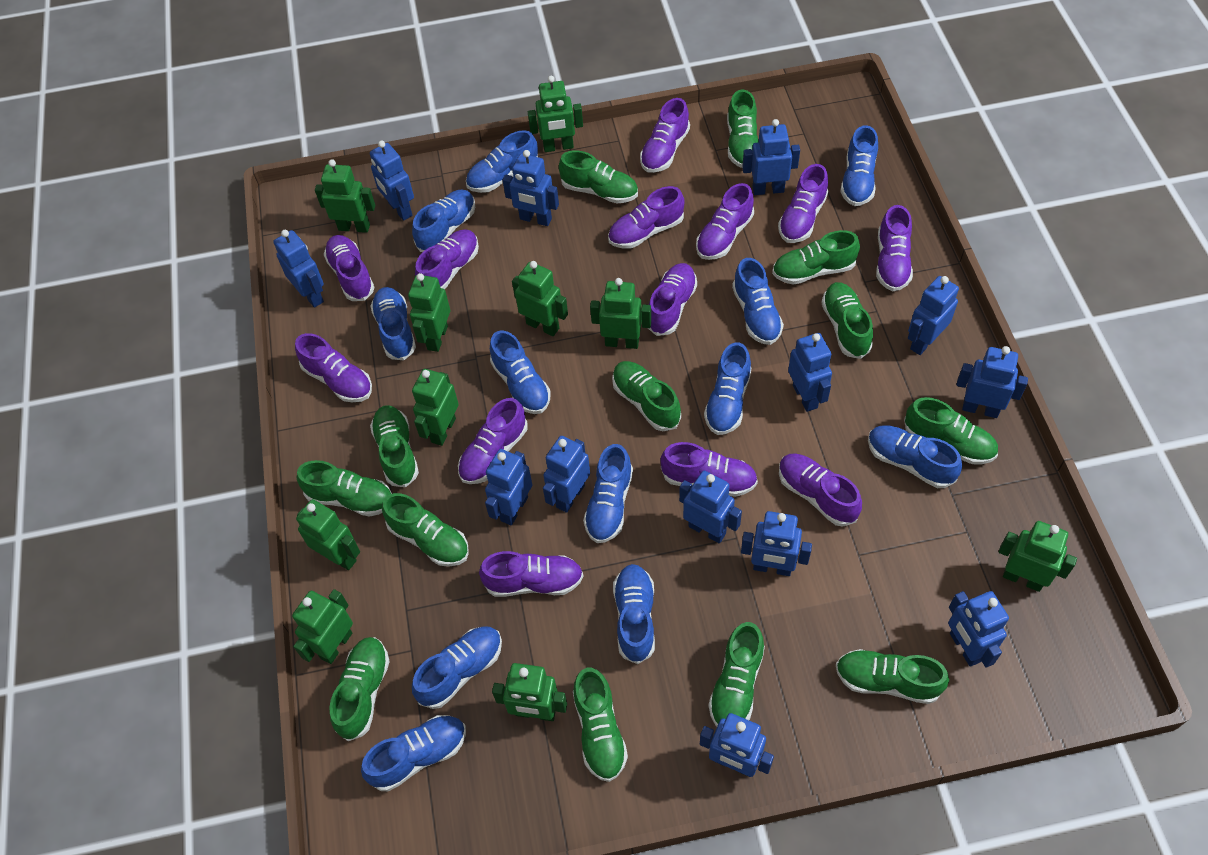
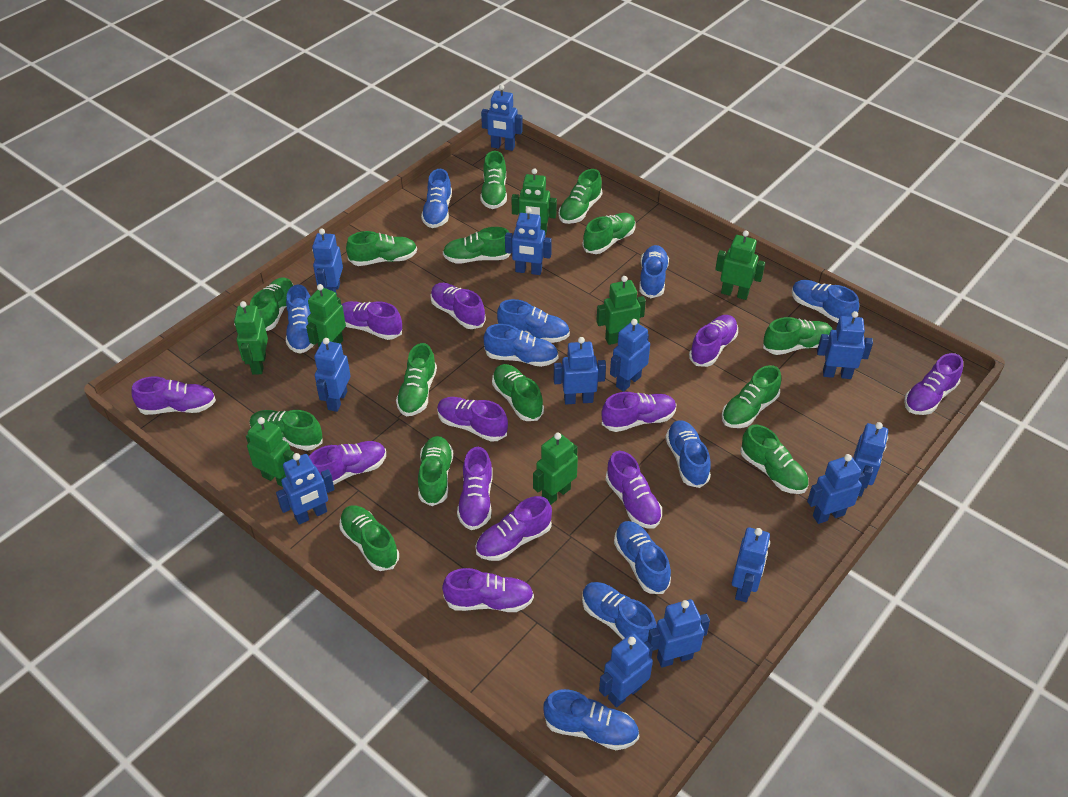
blue shoe: [361,715,466,791] [370,287,416,360] [412,190,475,252] [412,626,502,709] [466,130,538,193] [490,330,551,414] [583,444,633,543] [613,564,655,664] [704,342,752,435] [732,258,784,345] [840,125,878,206] [868,425,962,488] = 12 -> [286,285,314,354] [421,169,452,228] [484,324,558,367] [497,299,570,343] [544,689,639,750] [582,582,657,643] [614,521,671,594] [639,245,669,298] [665,420,711,488] [792,280,859,323] = 10
green robot: [292,589,353,664] [296,499,360,570] [315,159,375,233] [408,273,450,352] [412,369,459,446] [492,663,567,721] [512,261,568,336] [528,76,583,152] [590,278,651,349] [999,521,1077,592] = 10 -> [234,301,268,374] [246,417,294,487] [306,284,346,347] [511,168,557,235] [533,432,578,505] [596,276,646,345] [715,230,765,300] = 7
green shoe: [297,460,392,517] [329,637,390,741] [370,405,419,487] [382,493,469,567] [559,150,638,204] [573,668,628,782] [612,361,681,431] [708,622,765,727] [727,90,759,168] [772,230,860,285] [821,282,873,359] [836,649,949,704] [904,397,998,464] = 13 -> [250,278,294,331] [250,410,322,451] [340,505,399,571] [346,231,417,266] [396,343,437,416] [418,436,453,506] [443,227,510,264] [480,151,507,209] [492,364,544,421] [558,169,602,224] [582,213,635,254] [722,365,781,428] [740,425,808,494] [763,317,832,355] = 14
purple shoe: [295,333,372,402] [324,235,375,301] [415,229,479,289] [458,398,528,484] [479,551,583,597] [608,186,684,249] [640,98,690,173] [648,263,697,336] [660,442,758,497] [696,183,754,260] [778,164,828,243] [779,453,862,526] [876,205,913,291] = 13 -> [131,377,216,415] [309,441,386,484] [341,301,402,340] [430,283,486,329] [437,397,508,442] [442,568,534,612] [457,447,493,530] [476,496,552,561] [601,392,676,432] [606,451,662,529] [689,315,738,367] [904,353,963,415] = 12

